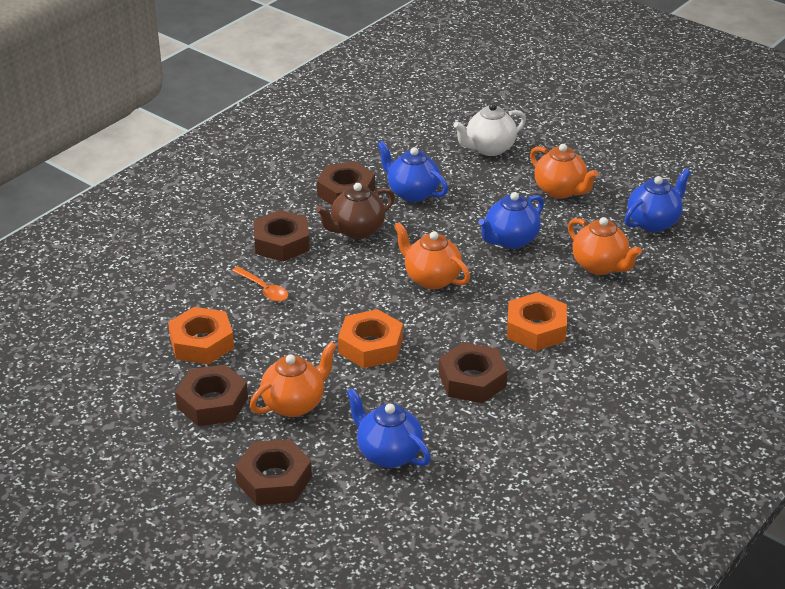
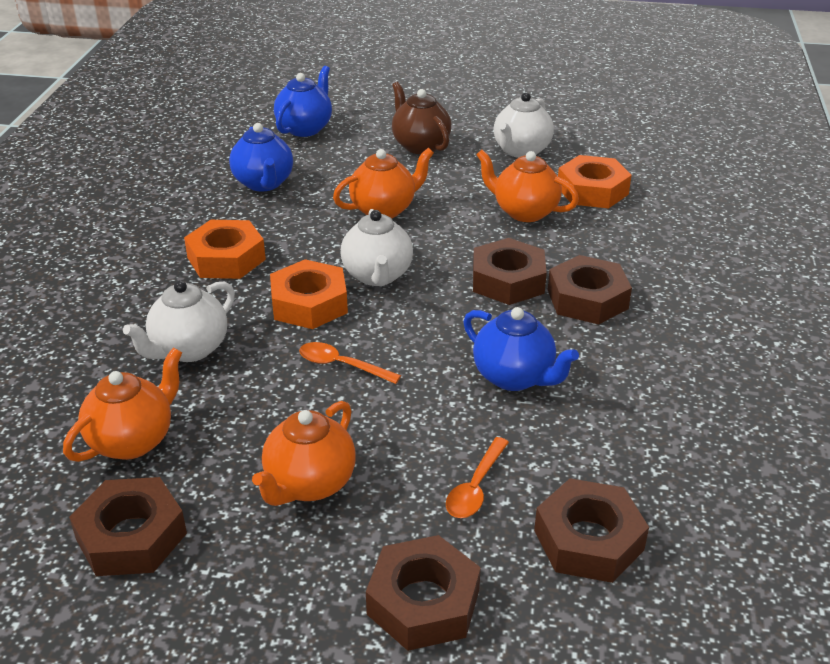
blue teapot: [346,388,431,468] [377,141,448,202] [478,192,544,249] [625,169,691,232] = 4 -> [229,123,293,191] [274,66,332,137] [463,307,579,391] = 3
orange spoon: [232,266,288,302] = 1 -> [299,342,401,384] [446,437,509,518] = 2
white teapot: [453,103,526,156] = 1 -> [123,280,235,362] [341,209,413,286] [493,92,554,158] = 3

